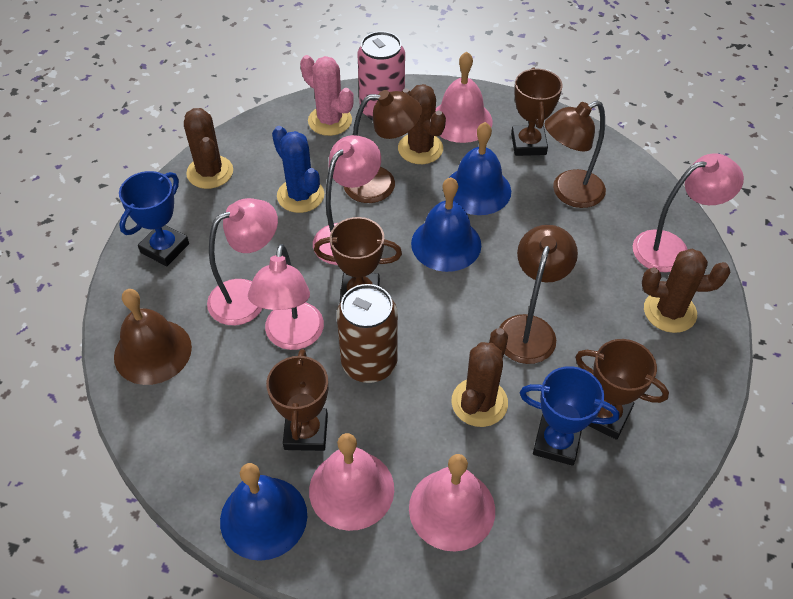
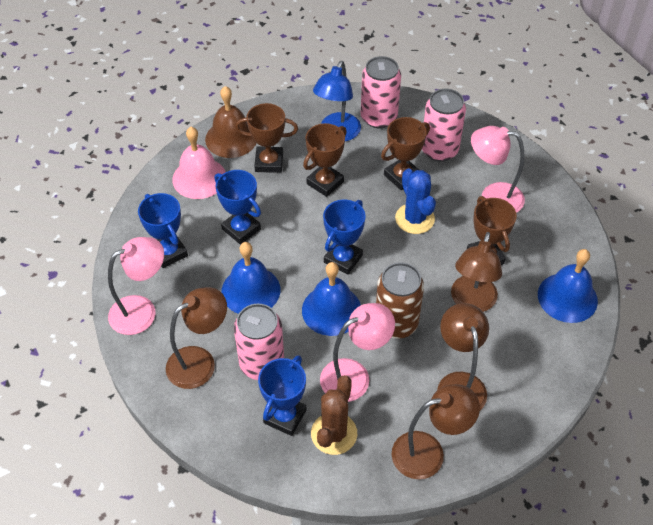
blue lamp: none = 0 -> [313,61,361,141] = 1
blue trophy: [119,171,189,266] [520,366,619,466] = 2 -> [138,193,188,268] [215,170,261,245] [258,355,306,436] [323,200,365,275] = 4
brown cactus: [184,108,233,189] [398,84,446,164] [452,328,508,427] [642,249,731,333] = 4 -> [311,375,357,455] = 1
brown lamp: [343,90,422,203] [499,225,578,364] [545,101,606,208] = 3 -> [166,287,227,389] [392,384,480,479] [437,303,489,410] [451,232,502,312] = 4
pink bell: [309,433,394,531] [409,454,495,552] [436,52,492,143] = 3 -> [172,127,226,199] = 1
pink cactus: [300,55,354,136] = 1 -> none = 0
pink can: [357,31,405,120] = 1 -> [234,304,284,380] [361,56,401,128] [422,89,466,162] = 3
pink lamp: [207,198,278,325] [248,244,324,350] [313,135,381,265] [633,153,744,272] = 4 -> [108,237,164,335] [320,303,395,402] [471,126,525,213] = 3

